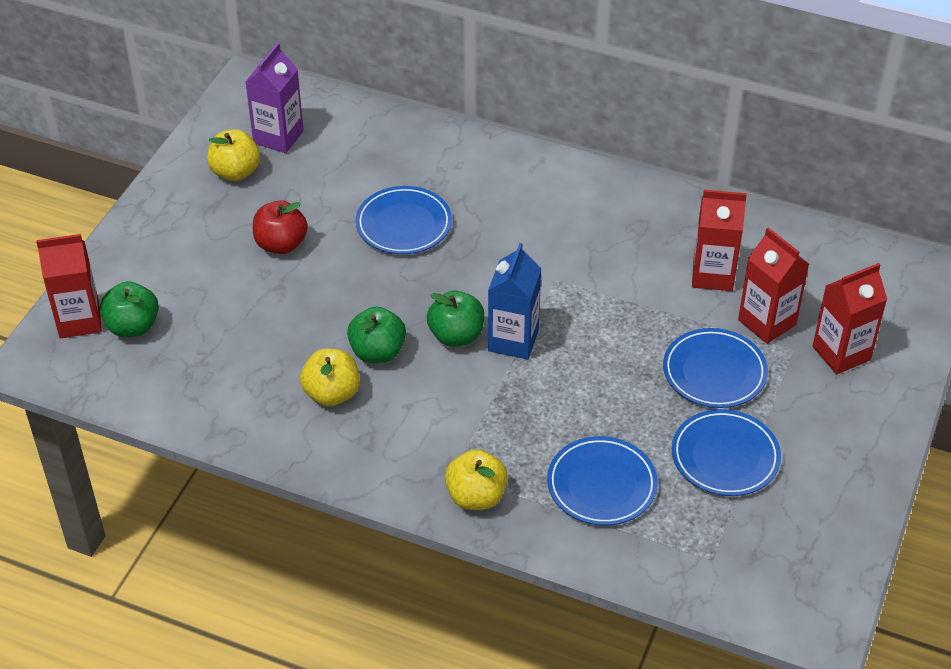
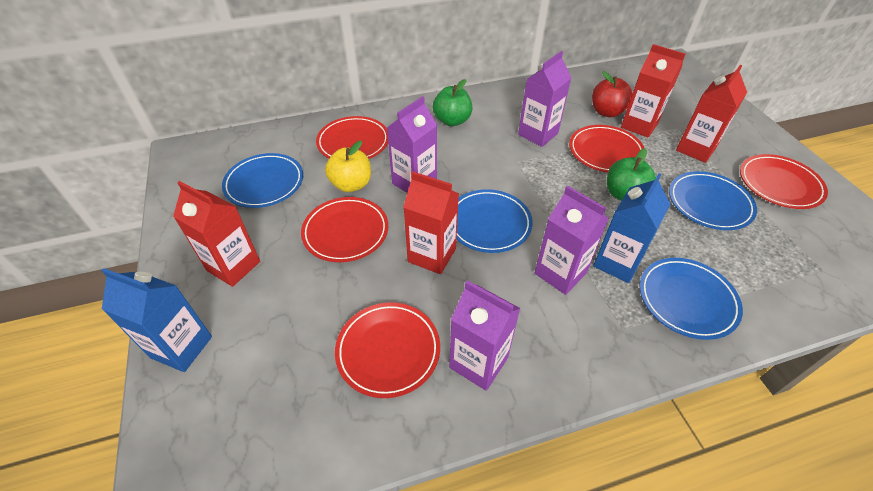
blue carton: [488,243,541,359] = 1 -> [101,268,212,372] [593,173,671,283] = 2
green apple: [100,281,159,337] [347,307,406,363] [427,291,484,347] = 3 -> [433,79,472,126] [607,148,656,201] = 2
purple carton: [245,42,304,153] = 1 -> [387,96,437,193] [449,281,521,391] [518,51,571,147] [535,186,609,295] = 4
red plate: none = 0 -> [301,197,388,262] [316,116,388,159] [335,302,440,398] [569,125,644,172] [740,154,828,209] = 5
yellow apple: [207,129,260,181] [300,348,360,406] [445,449,508,510] = 3 -> [325,141,371,192] = 1

